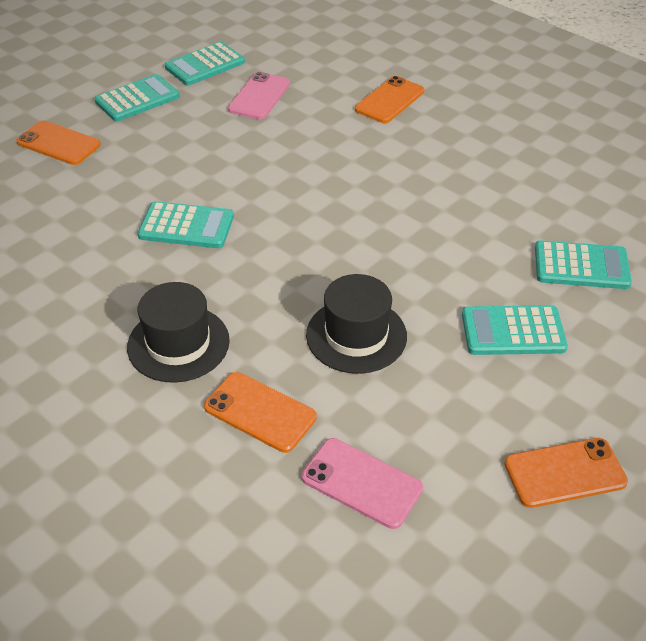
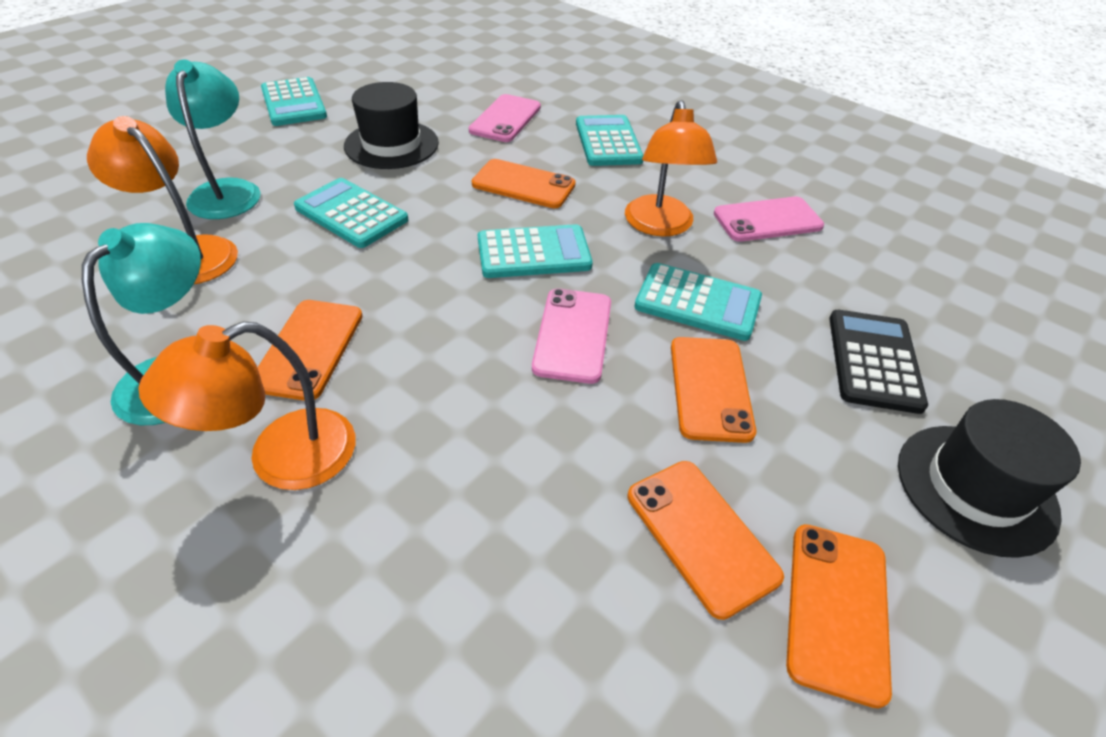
black calculator: none = 0 -> [829,310,928,414] = 1
orange lamp: none = 0 -> [87,116,238,284] [139,322,356,490] [625,100,717,237] = 3
orange phone: [16,121,101,165] [204,372,317,453] [355,76,424,123] [504,438,628,508] = 4 -> [257,300,363,401] [472,159,576,208] [628,461,784,620] [671,337,756,443] [786,524,892,709] = 5
pink phone: [228,72,290,119] [302,438,423,529] = 2 -> [469,94,541,142] [532,288,611,384] [714,197,824,242] = 3
turquoise lamp: none = 0 -> [82,223,201,425] [165,60,260,219] = 2

